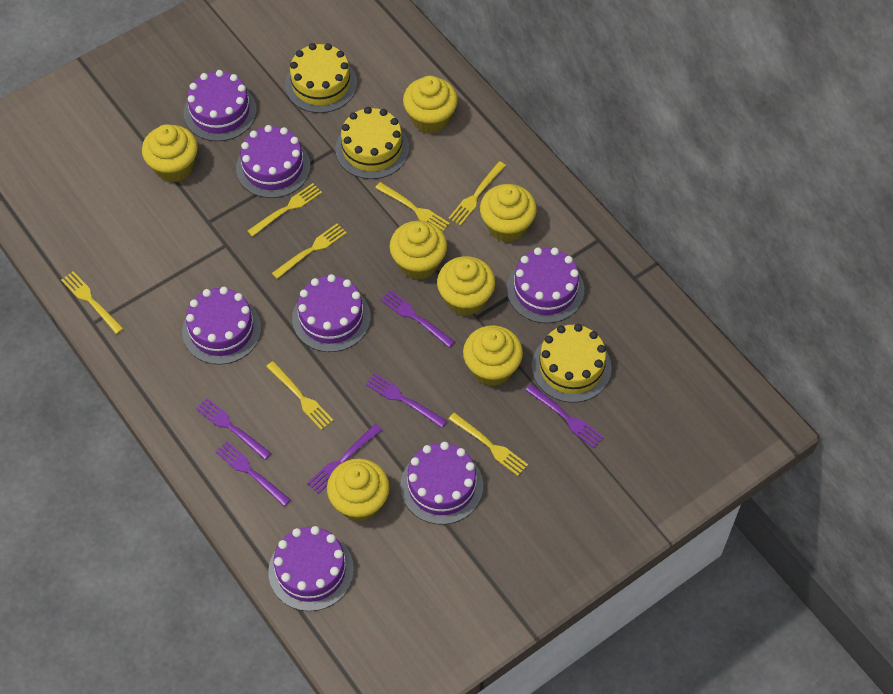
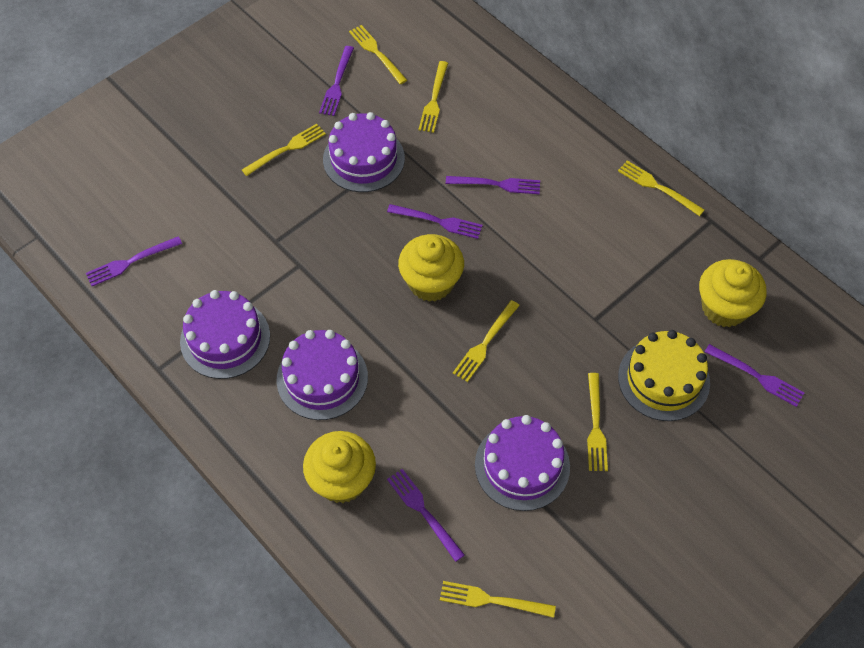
purple cake: [182,287,261,365] [184,70,257,141] [236,125,310,198] [268,526,354,611] [292,274,370,352] [400,442,483,525] [507,247,584,323] = 7 -> [180,290,270,379] [277,330,368,420] [323,112,405,192] [475,415,570,511] = 4
yellow cake: [285,43,357,113] [335,107,409,179] [532,324,612,403] = 3 -> [618,330,710,421] = 1
yellow cupcake: [142,124,198,183] [327,458,390,522] [390,221,447,280] [403,76,458,134] [437,256,495,316] [463,325,523,386] [480,184,537,242] = 7 -> [303,431,376,503] [398,234,464,302] [699,259,767,327] = 3

